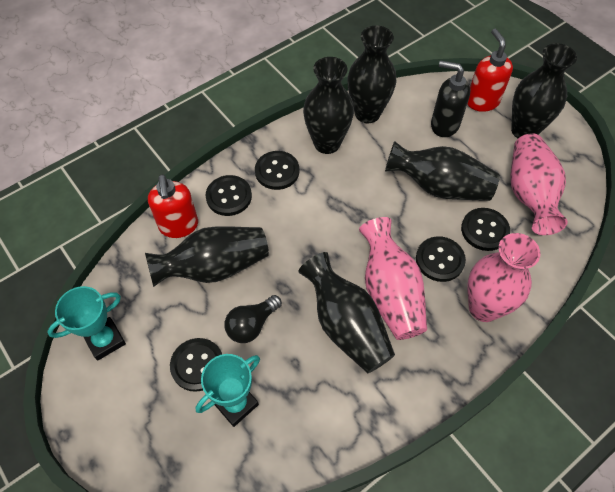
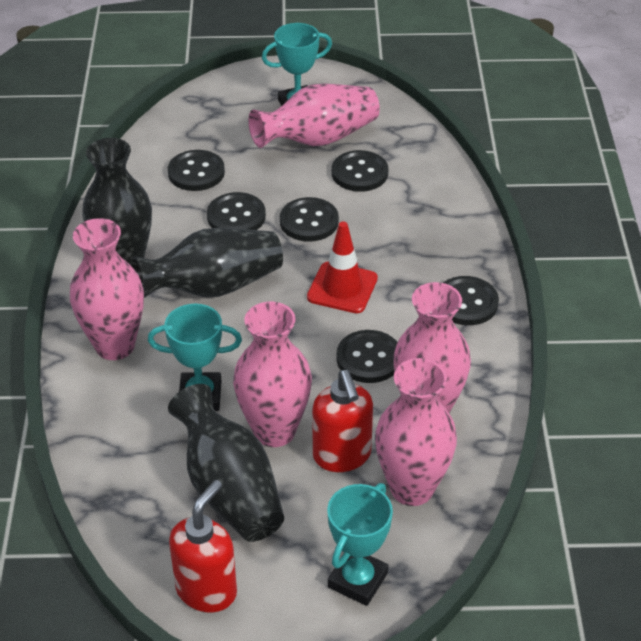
black button: [170,338,222,392] [205,175,252,216] [255,151,299,190] [416,236,466,282] [461,208,510,251] = 5 -> [168,150,225,191] [207,192,266,230] [280,197,339,242] [332,150,388,192] [336,330,397,383] [443,276,499,325] = 6
black light bulb: [225,295,282,343] = 1 -> none = 0
black soap dispenser: [431,61,470,137] = 1 -> none = 0
black vase: [145,226,269,287] [298,252,395,373] [303,57,354,154] [347,26,396,123] [385,141,500,201] [511,43,577,138] = 6 -> [82,138,152,265] [131,228,283,298] [168,384,284,542] = 3
pink vase: [359,217,427,340] [467,233,540,322] [511,133,568,235] = 3 -> [70,218,144,360] [233,302,312,447] [248,84,380,148] [375,358,457,506] [393,282,471,413] = 5
red traffic cone: none = 0 -> [307,221,378,313] = 1
turquoise trophy: [47,286,126,361] [196,354,260,427] = 2 -> [148,304,242,411] [262,23,332,106] [327,483,393,606] = 3

